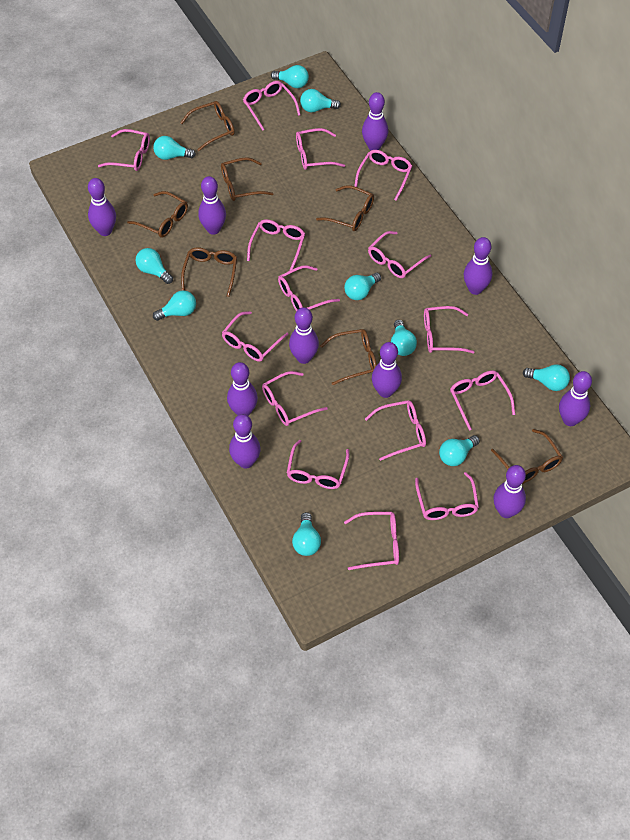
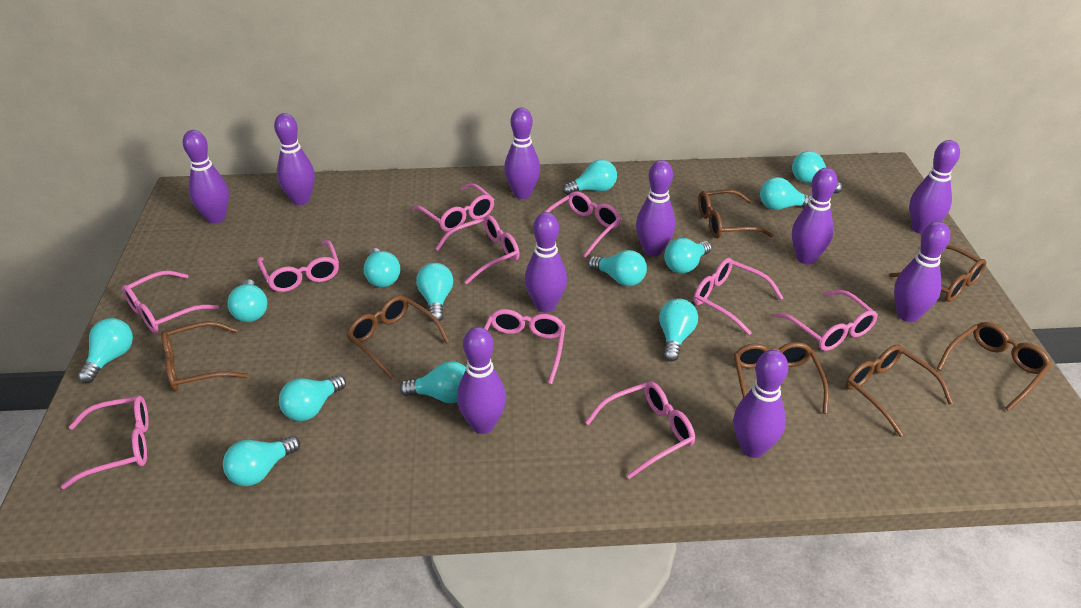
pink glasses: [98,129,150,171] [222,311,289,362] [243,81,301,131] [247,219,305,271] [262,371,328,426] [278,265,340,311] [287,440,349,489] [296,128,345,170] [344,512,399,570] [354,150,412,201] [365,400,426,461] [368,231,431,278] [415,472,479,520] [424,306,474,353] [450,371,515,431] = 15 -> [61,395,149,489] [122,270,219,333] [257,240,339,292] [412,183,494,232] [435,215,520,284] [484,309,565,384] [545,191,621,258] [585,382,695,479] [694,258,783,335] [774,290,878,351] = 10
turquoise light bulb: [136,248,173,284] [153,136,196,160] [153,290,196,321] [271,65,309,88] [292,512,321,556] [300,89,341,112] [344,272,381,300] [391,320,417,356] [439,435,480,466] [523,364,570,391] = 10 -> [78,318,133,383] [223,436,300,486] [228,279,267,322] [279,374,346,421] [364,248,400,287] [400,361,466,403] [416,263,453,322] [563,160,617,195] [588,250,647,286] [659,298,698,362] [664,238,712,274] [760,177,811,210] [792,151,843,194] = 13

